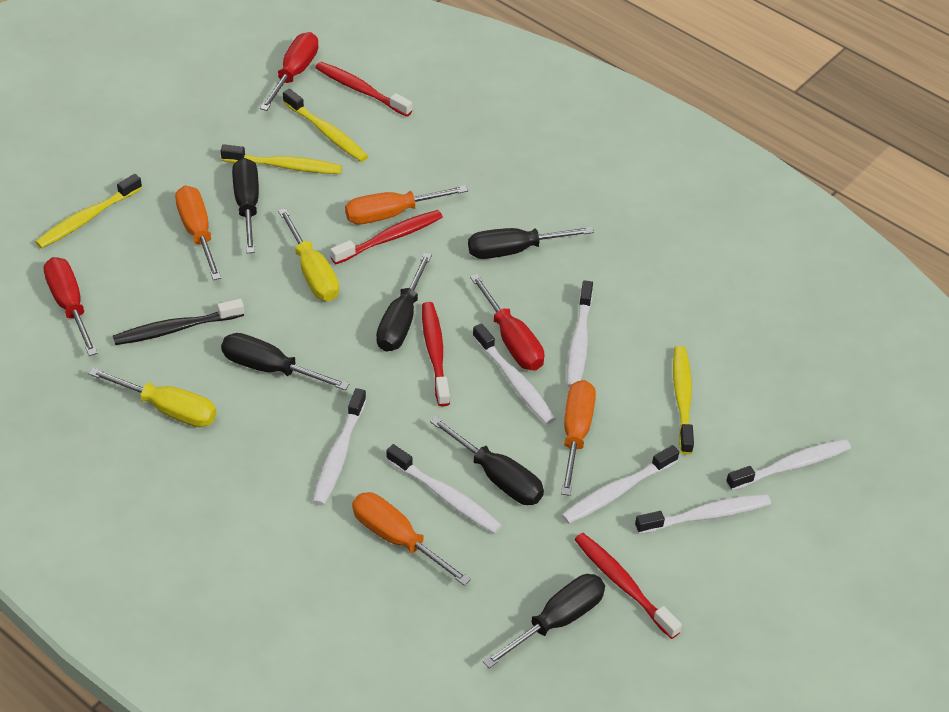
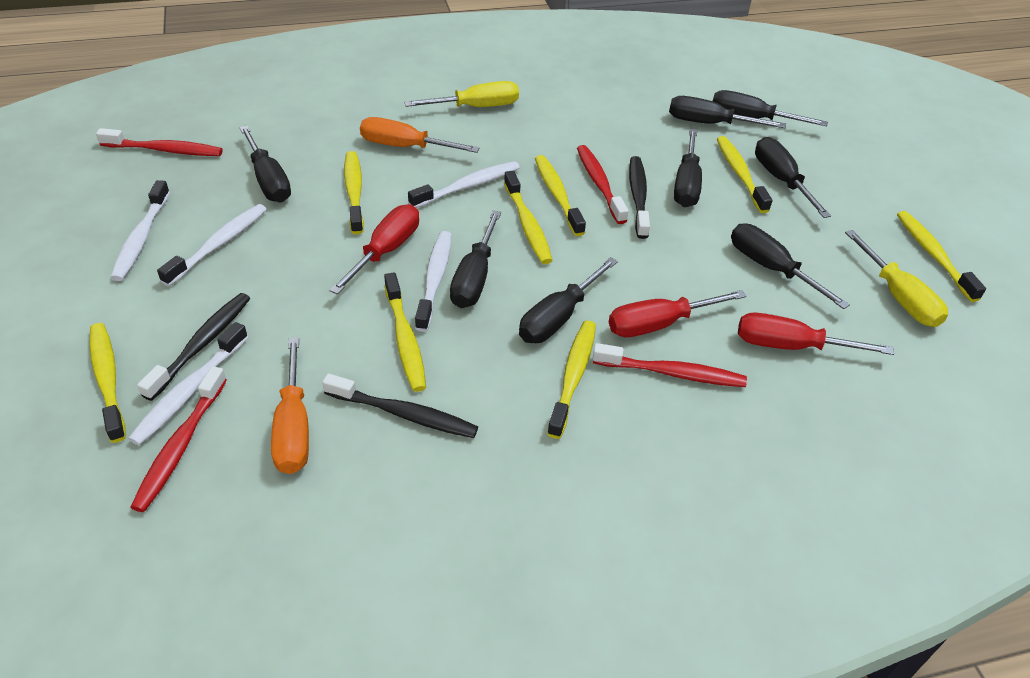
black screwdriver: [221,333,349,390] [232,158,259,253] [376,252,432,352] [430,416,544,505] [468,226,594,259] [483,574,605,668] = 6 -> [239,126,291,202] [450,210,501,308] [519,257,618,343] [669,96,786,128] [674,129,702,207] [713,90,828,126] [731,223,850,309] [755,137,831,218] = 8
black toothbrush: [113,299,244,345] = 1 -> [137,293,250,401] [322,374,478,438] [629,156,650,239] = 3
orange screwdriver: [175,186,221,280] [345,185,468,224] [352,492,471,586] [561,380,596,496] = 4 -> [271,337,309,474] [360,117,479,153] = 2
white toothbrush: [313,388,366,505] [386,444,502,533] [472,323,556,424] [562,445,679,524] [567,280,593,387] [635,494,771,534] [726,439,851,490] = 7 -> [111,180,170,281] [128,322,248,445] [157,204,267,286] [408,161,520,208] [415,231,452,332] = 5
yellow toothbrush: [35,174,142,248] [221,144,342,174] [283,89,368,162] [673,346,694,455] = 4 -> [89,323,126,443] [344,151,364,235] [384,273,426,392] [504,171,553,264] [535,155,586,236] [547,320,596,439] [717,136,773,213] [897,211,986,302] = 8

